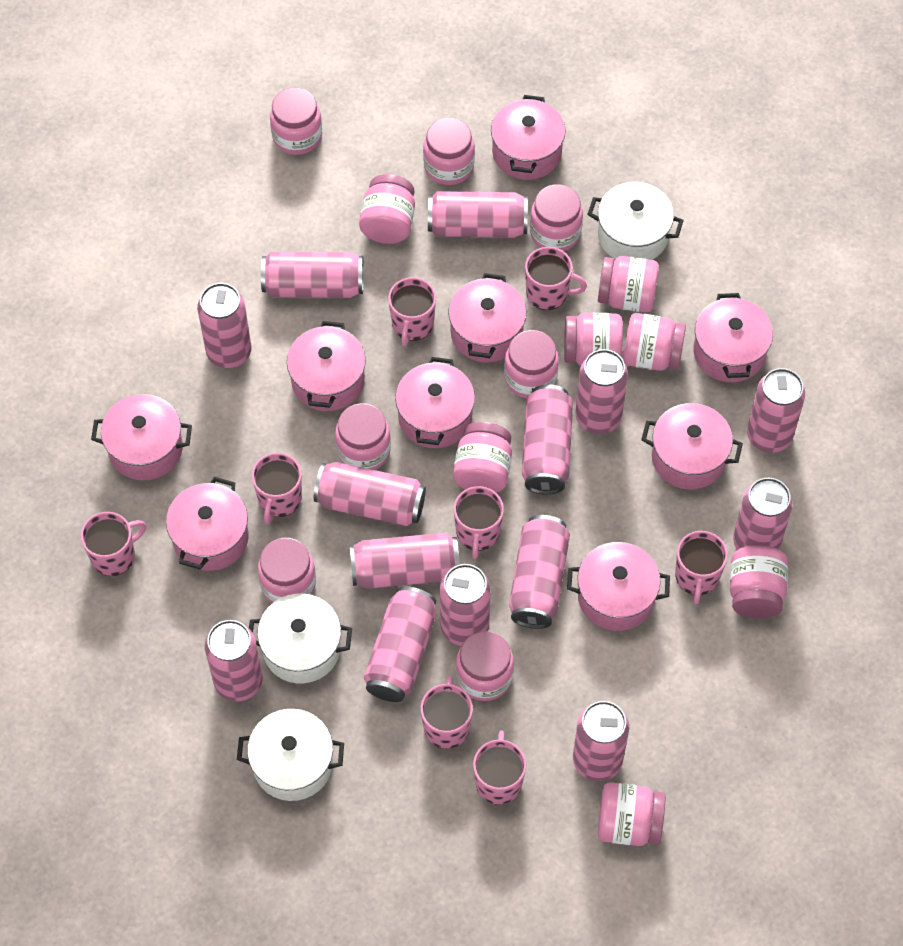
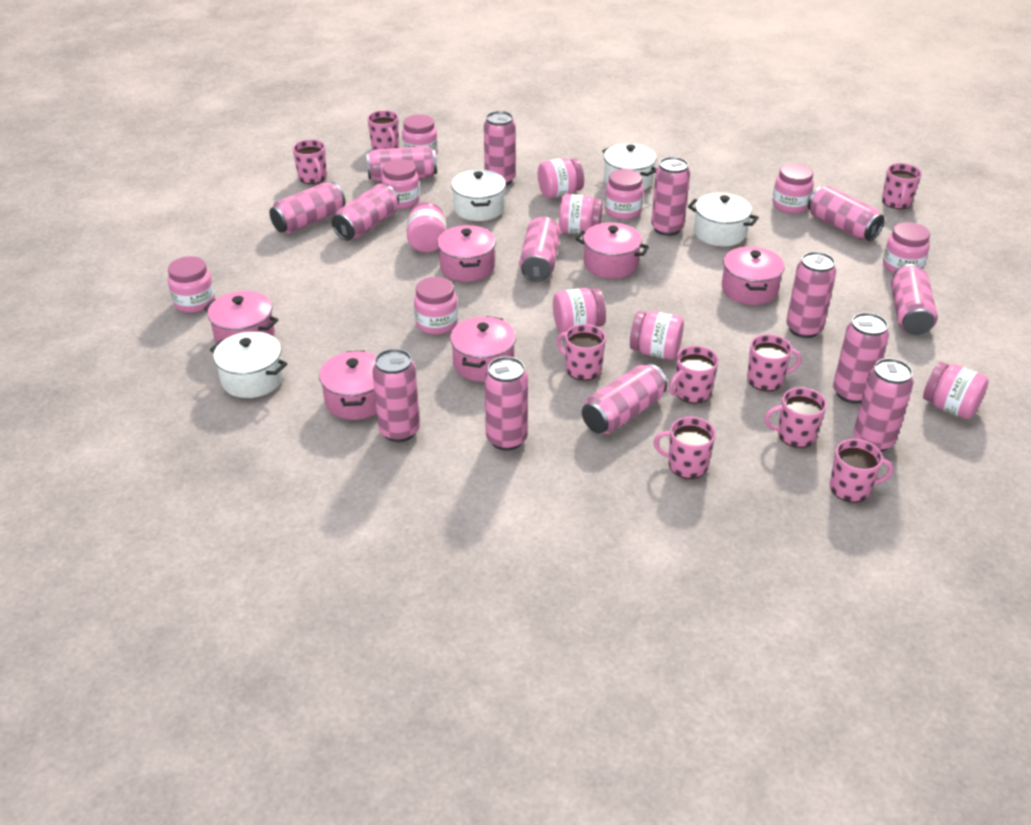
pink jar: [258,538,316,603] [270,87,322,155] [335,403,391,470] [359,174,415,244] [423,117,475,185] [453,422,512,493] [456,631,514,701] [504,330,559,398] [530,184,583,251] [564,313,623,366] [598,256,659,313] [598,782,665,846] [623,313,686,371] [730,545,788,618] = 14 -> [168,256,215,313] [381,159,420,209] [402,114,438,155] [407,202,446,253] [414,277,458,335] [538,158,584,198] [553,288,606,333] [559,194,603,234] [605,169,644,220] [630,311,684,360] [772,163,814,214] [883,222,930,274] [923,362,989,419] = 13
pink mug: [81,512,146,576] [252,453,302,524] [388,277,436,346] [420,676,473,749] [454,486,504,559] [473,731,526,805] [525,247,587,310] [675,531,728,604] = 8 -> [293,139,327,184] [367,110,399,150] [556,324,606,380] [653,417,716,479] [669,346,719,403] [747,334,802,391] [764,387,827,448] [830,439,893,502] [882,163,922,209] = 9
pink pot: [91,394,192,480] [166,477,249,571] [287,321,366,411] [395,357,475,448] [448,273,526,363] [491,95,565,180] [567,542,670,631] [641,403,743,490] [693,293,773,382] = 9 -> [203,291,278,344] [319,350,377,420] [437,225,496,282] [450,316,516,382] [576,222,649,279] [722,246,785,305] = 6
white pot: [237,709,344,801] [249,594,352,683] [587,182,684,260] = 3 -> [210,331,287,398] [451,170,506,221] [602,143,657,190] [688,193,759,246] = 4

